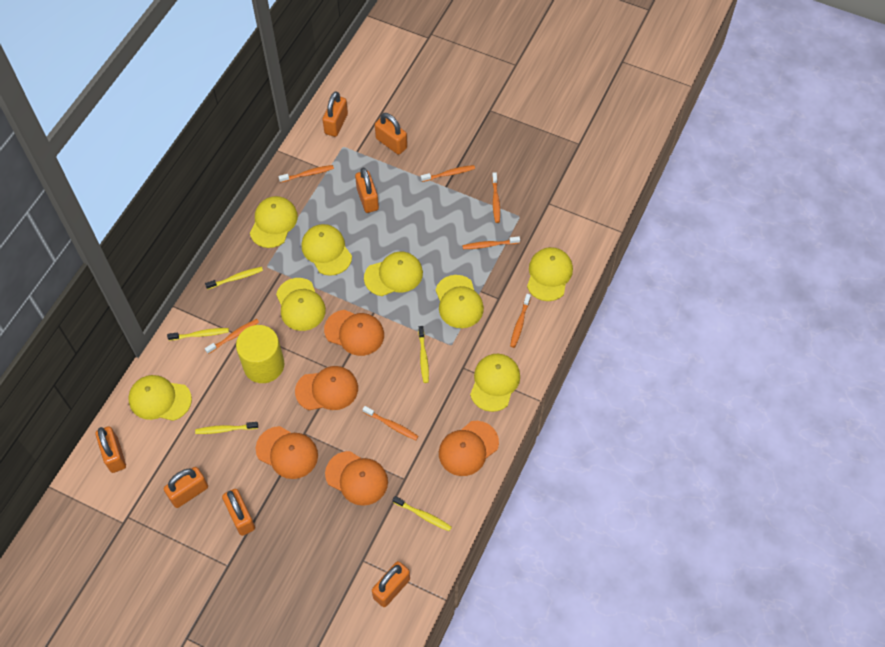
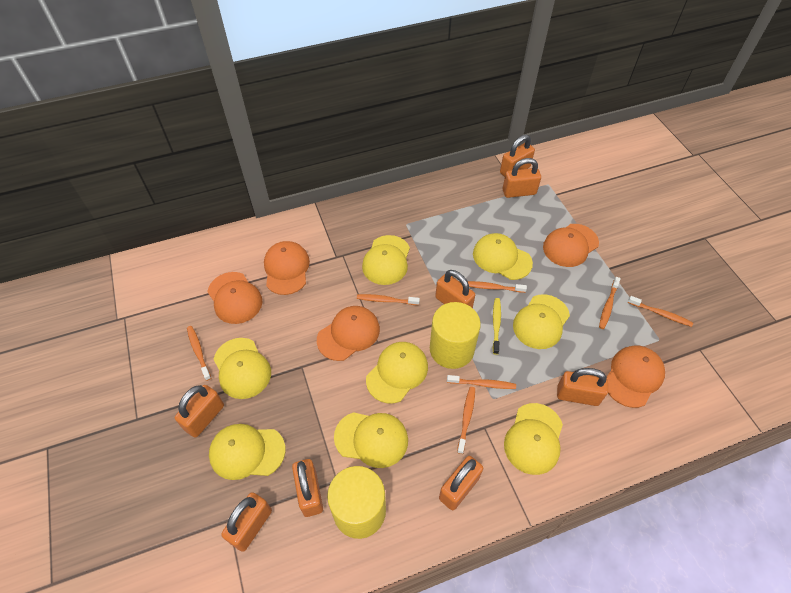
orange padlock: [96,426,126,473] [164,467,208,508] [222,489,255,536] [322,91,348,137] [355,167,379,213] [372,561,410,607] [375,113,407,155] = 7 -> [175,385,224,438] [221,492,272,552] [292,459,323,517] [435,270,475,308] [439,456,483,510] [500,135,535,177] [503,158,541,198] [557,368,608,406] = 8
yellow cylinder: [236,325,284,383] = 1 -> [327,466,386,539] [430,302,481,369] = 2
yellow toothbrush: [167,328,229,341] [195,422,258,434] [205,267,263,290] [393,496,452,531] [418,326,429,383] = 5 -> [493,298,501,355] = 1

